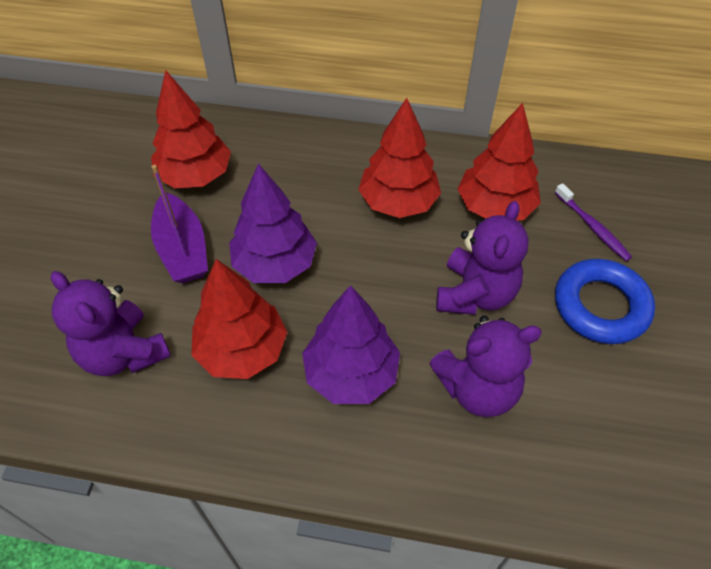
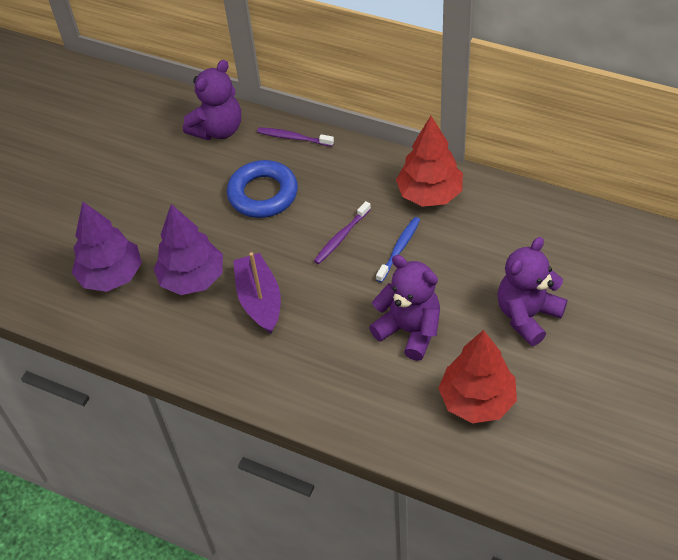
blue toothbrush: none = 0 -> [376,217,420,283] = 1
purple toothbrush: [555,183,632,261] = 1 -> [257,127,334,146] [314,201,371,264] = 2
red tree: [151,70,231,188] [191,259,287,379] [358,98,441,218] [457,103,541,221] = 4 -> [396,116,463,207] [438,330,517,423] = 2

